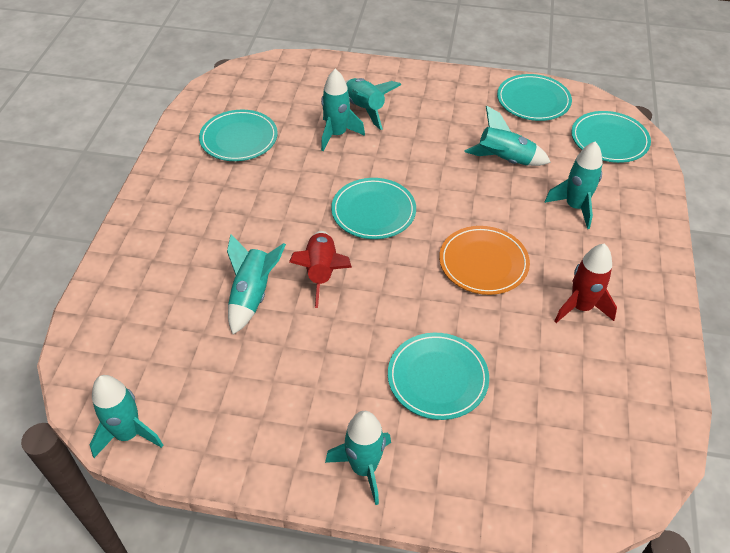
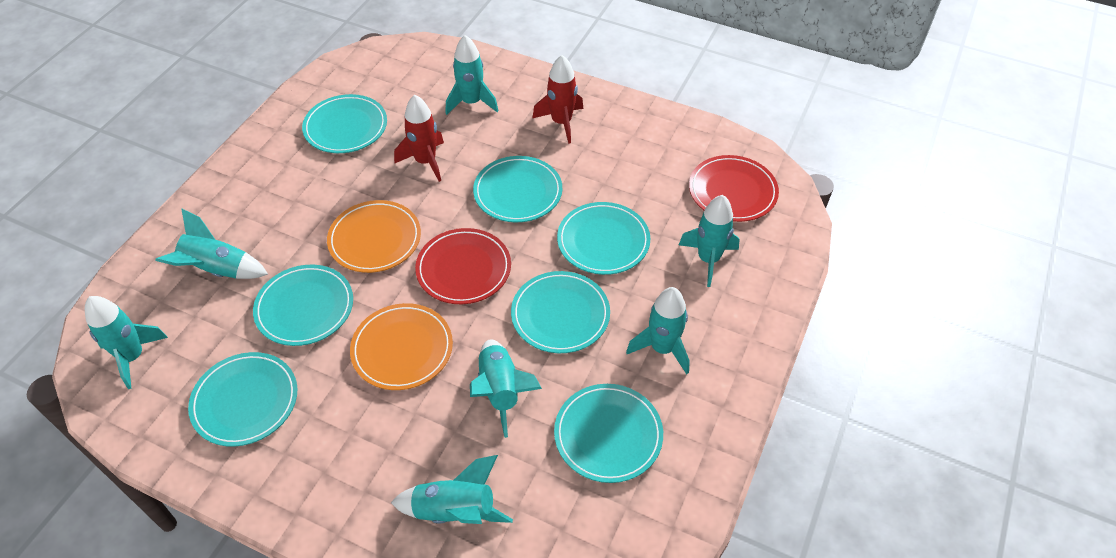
orange plate: [439,226,530,295] = 1 -> [327,200,421,273] [350,303,453,390] = 2
red plate: none = 0 -> [415,228,511,304] [689,155,779,222] = 2
turquoise plate: [199,110,278,161] [331,178,416,239] [388,333,489,420] [497,74,572,121] [571,111,651,163] = 5 -> [188,352,297,447] [253,264,353,346] [302,94,387,153] [473,156,562,222] [511,271,610,353] [554,384,663,483] [557,202,650,275] = 7

